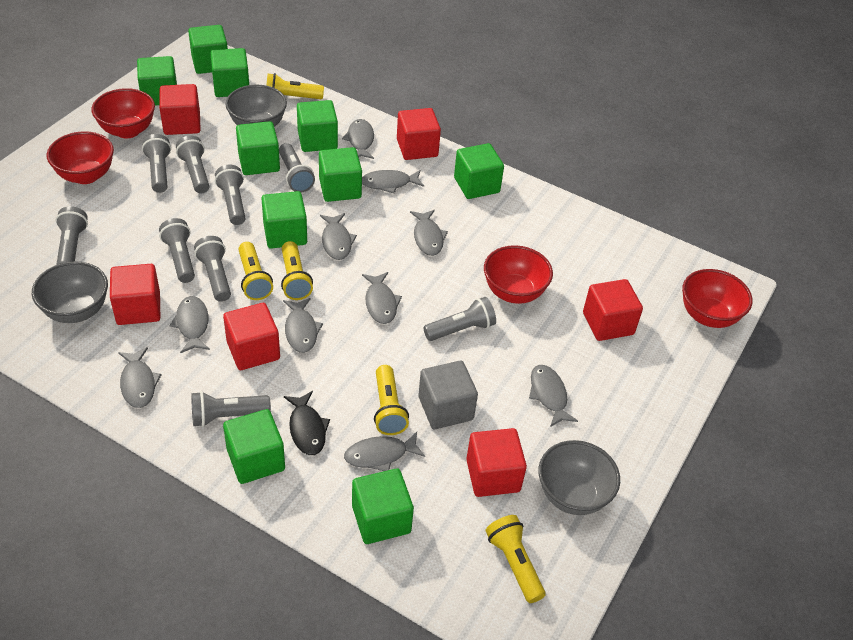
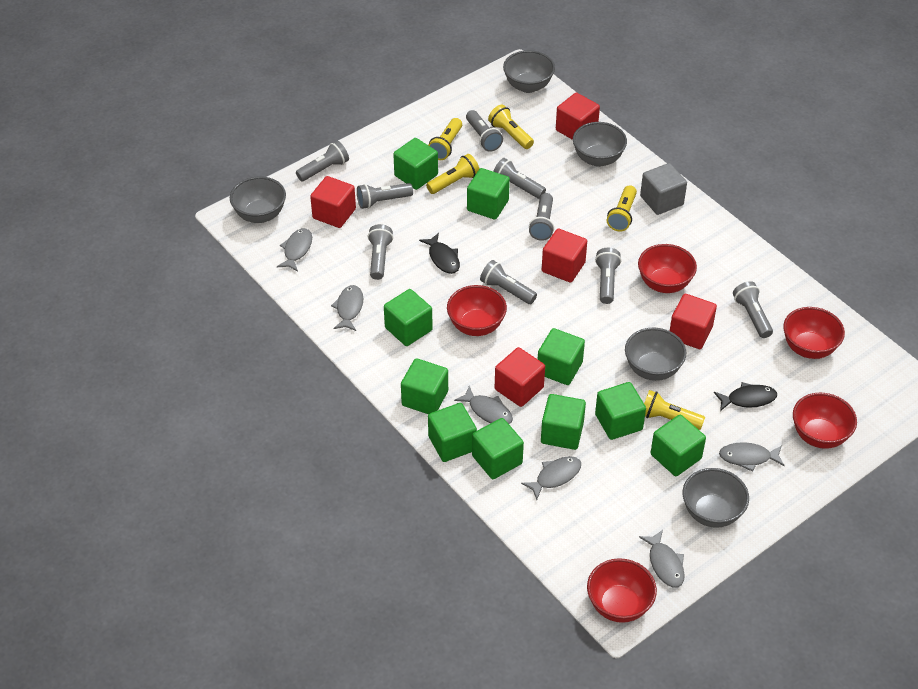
black fish: [284,391,330,455] = 1 -> [419,233,460,274] [714,382,777,411] = 2
grey bowl: [32,262,108,323] [225,85,287,127] [538,440,620,515] = 3 -> [230,176,286,223] [503,50,555,93] [573,122,627,167] [625,328,686,381] [683,468,749,528] = 5
grey fish: [118,347,162,408] [169,296,210,353] [283,298,323,353] [320,213,357,260] [342,119,374,159] [344,432,425,471] [362,170,424,193] [362,272,402,324] [410,210,448,256] [529,365,578,427] = 10 -> [277,228,312,272] [331,285,363,331] [454,386,513,424] [521,456,581,500] [639,530,685,588] [719,442,785,472] = 6
red bowl: [47,131,114,184] [91,88,155,138] [484,245,553,304] [682,269,753,328] = 4 -> [447,285,507,336] [587,558,657,623] [638,244,697,293] [783,307,845,359] [793,392,857,449] = 5
red cube: [110,264,160,325] [159,84,201,135] [223,303,280,370] [397,108,441,160] [466,428,527,497] [583,279,643,341] = 6 -> [310,176,356,228] [495,347,545,407] [542,229,587,283] [556,93,600,140] [670,294,717,349] = 5

